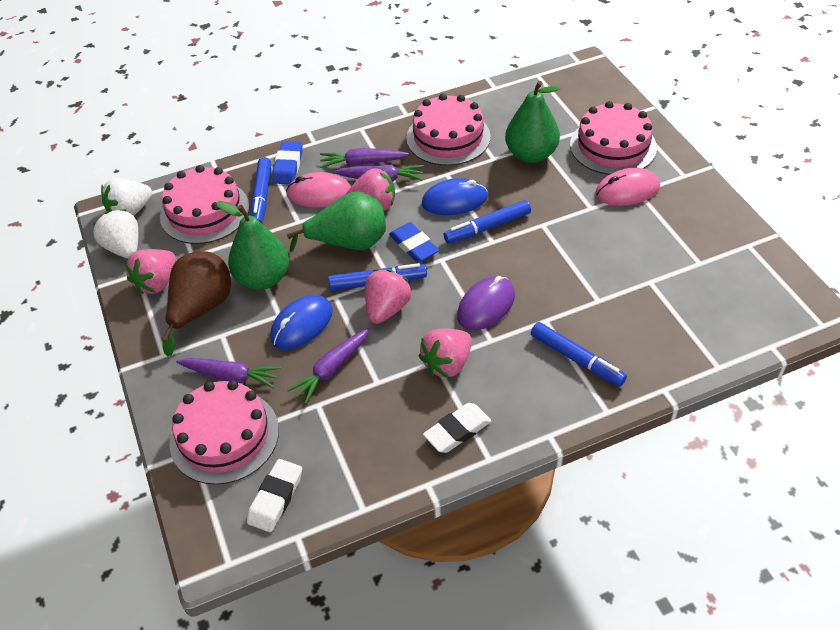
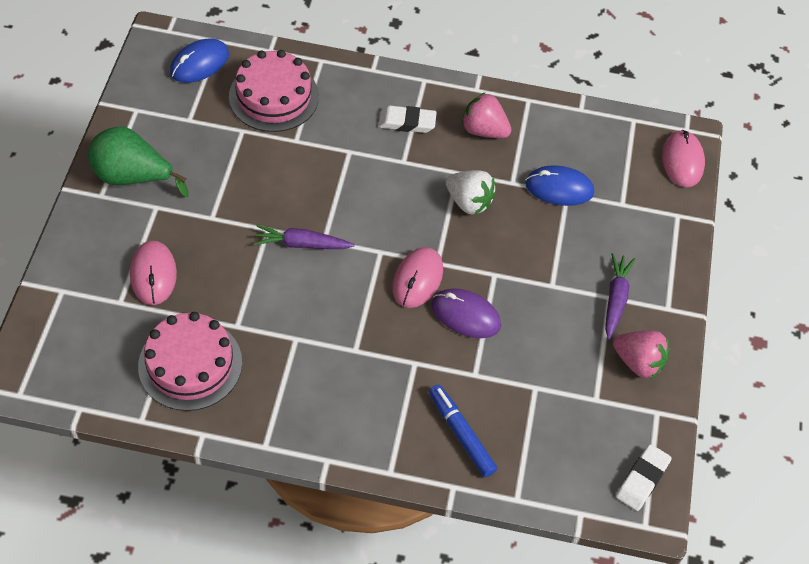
blue eraser: [272,141,302,184] [389,222,439,263] = 2 -> none = 0
blue marker: [250,157,272,224] [328,263,427,291] [444,200,531,244] [531,322,627,387] = 4 -> [429,384,497,477] = 1
brown pear: [162,251,231,356] = 1 -> none = 0
green pear: [216,201,289,290] [287,191,386,252] [505,81,561,163] = 3 -> [88,127,189,197] = 1
pink cake: [160,165,250,244] [169,380,279,485] [406,93,491,166] [570,101,657,175] = 4 -> [138,312,242,411] [229,50,319,132] = 2
pink mouse: [286,172,351,208] [595,168,660,206] = 2 -> [130,241,177,305] [392,247,443,308] [662,130,705,187] = 3
pink strawberry: [125,249,176,294] [346,168,395,211] [365,269,411,324] [419,329,472,378] = 4 -> [462,92,512,138] [613,330,669,379] = 2
purple carrot: [176,358,281,388] [287,328,370,404] [320,148,409,168] [333,164,424,182] = 4 -> [254,225,355,249] [605,253,635,340] = 2
white strawberry: [92,209,138,258] [101,178,152,216] = 2 -> [446,170,496,215] = 1

